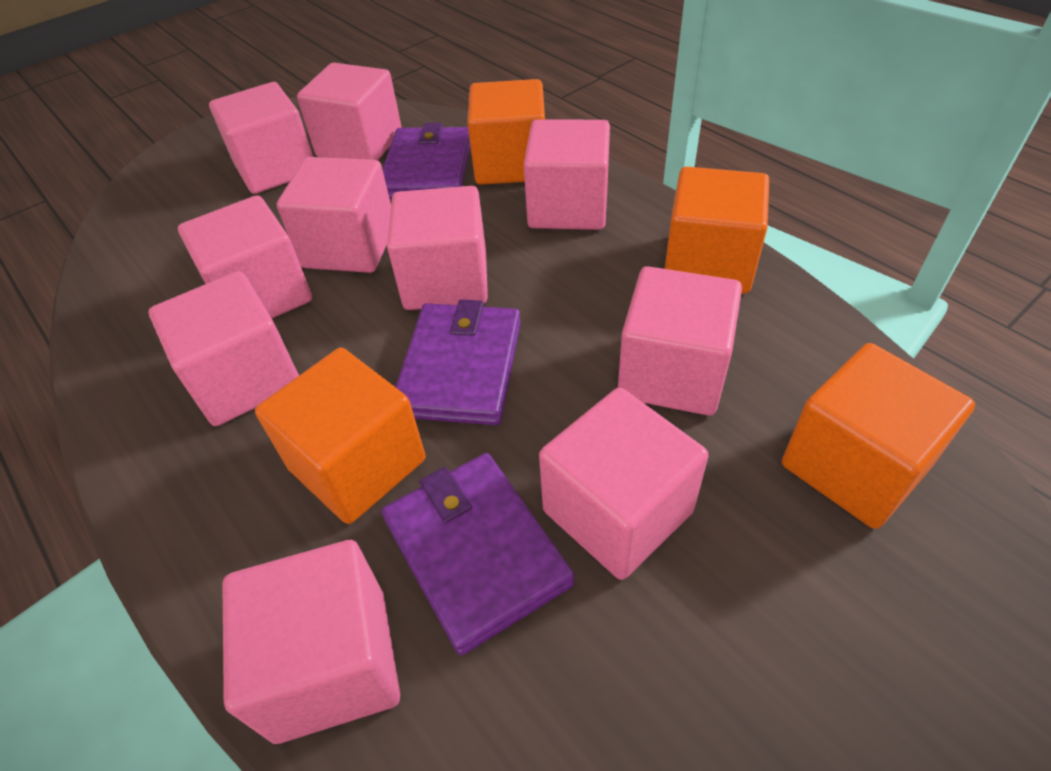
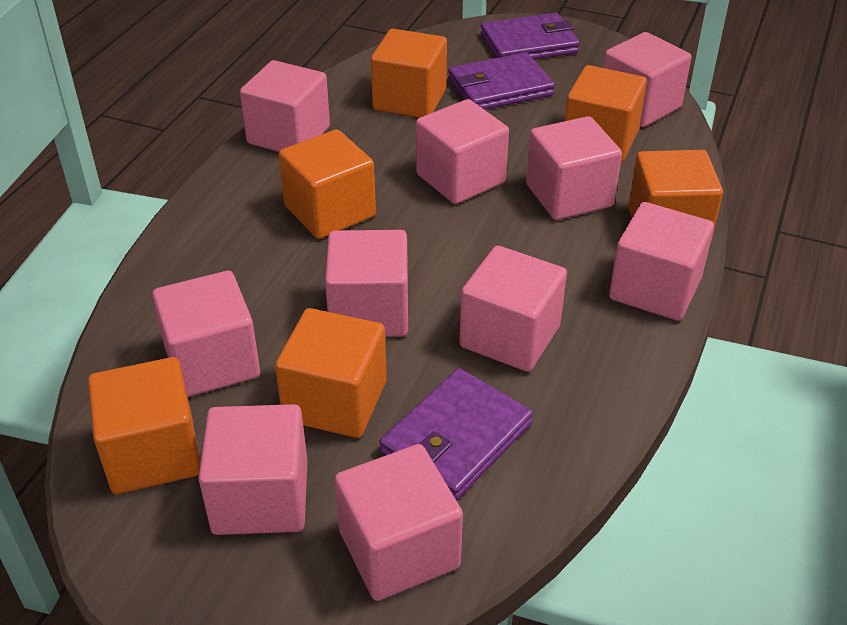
orange cube: [255,348,426,524] [467,79,545,185] [665,167,769,294] [782,343,975,529] = 4 -> [88,357,200,494] [275,308,387,438] [279,129,376,239] [371,29,447,118] [565,65,647,162] [628,150,723,244] = 6

